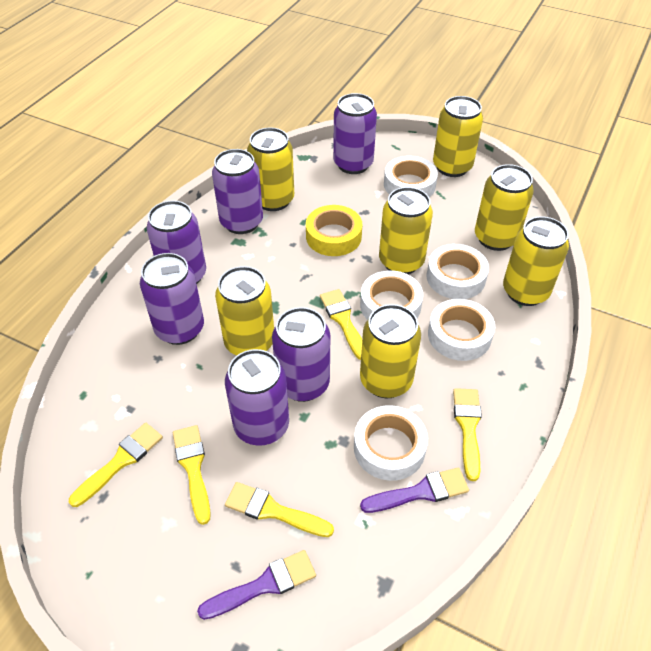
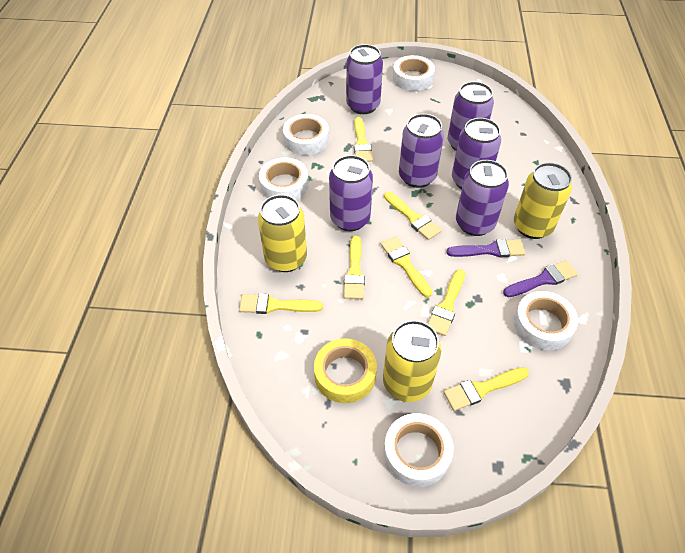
yellow brush: [69,423,163,507] [173,425,211,525] [225,482,334,537] [320,289,362,360] [453,388,482,481] = 5 -> [239,293,323,314] [344,235,365,299] [354,117,373,162] [381,236,432,298] [384,192,442,240] [428,269,465,336] [444,367,529,411] = 7
yellow can: [215,266,274,355] [247,128,294,211] [360,304,421,398] [379,187,433,274] [433,96,483,177] [475,164,534,251] [503,216,569,306] = 7 -> [258,194,307,272] [383,320,441,402] [514,162,572,239] = 3

